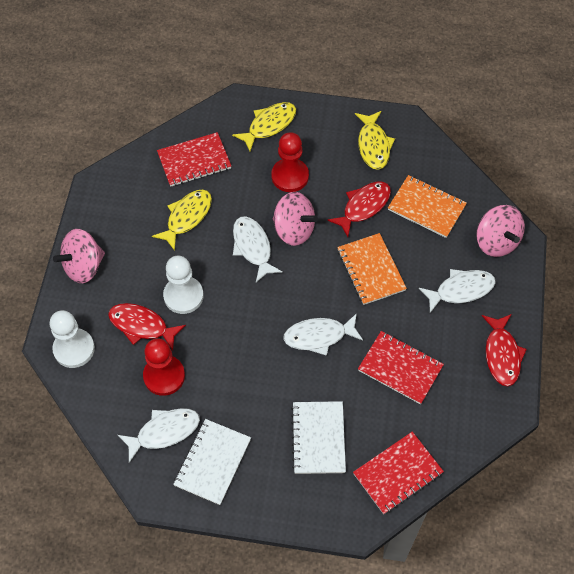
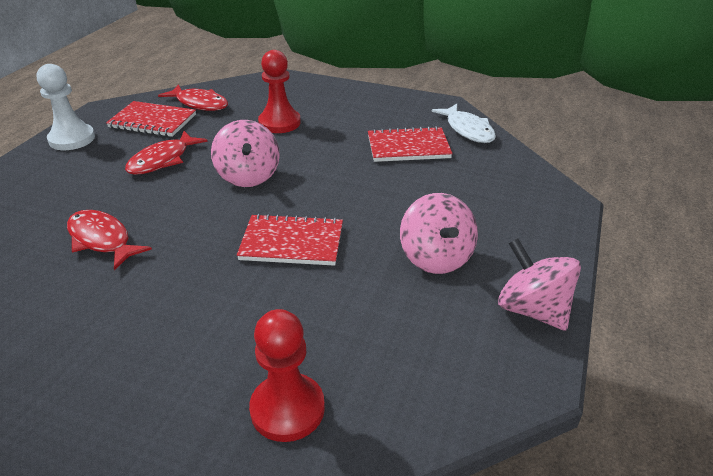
orange notebook: [337,233,407,305] [388,175,467,238] = 2 -> none = 0
white fish: [118,408,200,463] [233,216,283,282] [283,313,363,356] [419,269,496,313] = 4 -> [432,104,496,143] = 1
white notebook: [173,419,251,505] [291,401,346,474] = 2 -> none = 0
white pawn: [49,310,95,368] [163,256,204,314] = 2 -> [37,64,95,150] = 1
yellow fish: [152,189,212,251] [232,102,296,151] [355,111,395,170] = 3 -> none = 0

